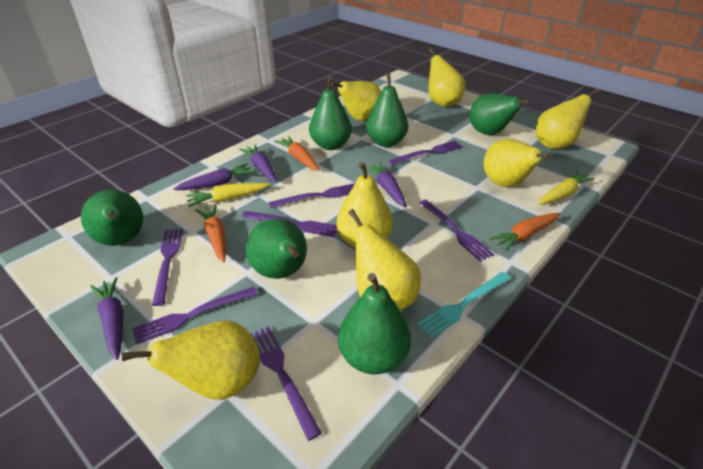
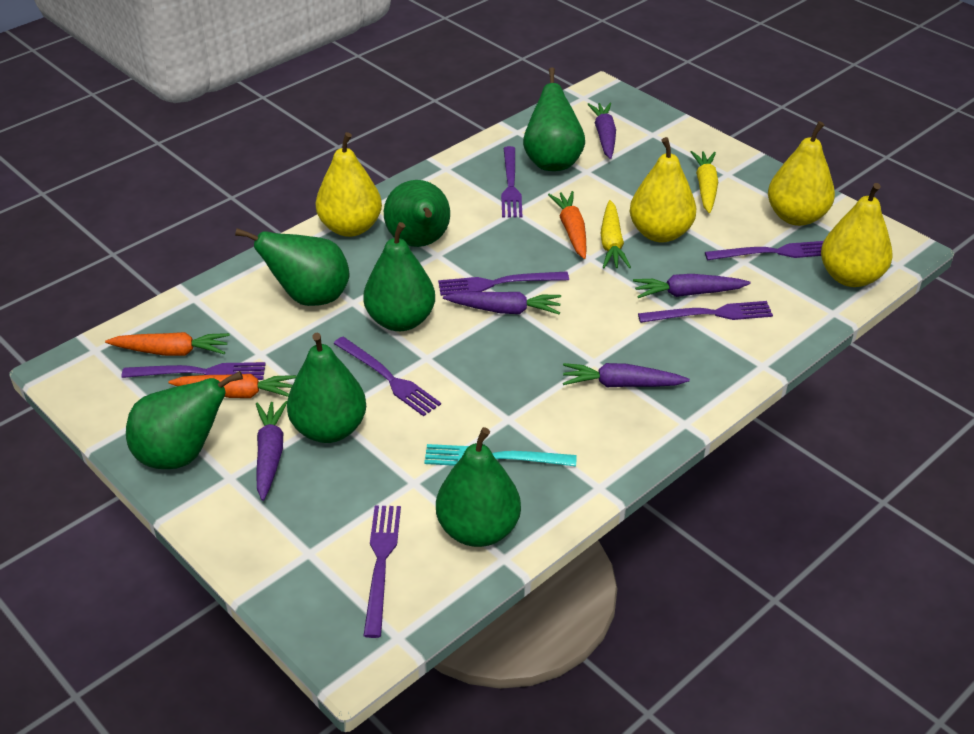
green pear: [81,190,143,246] [246,218,307,279] [309,77,352,150] [338,273,411,374] [366,73,408,147] [470,93,531,135] = 6 -> [126,371,243,469] [235,228,350,306] [287,333,366,443] [363,222,435,331] [384,180,450,247] [436,427,521,547] [523,67,585,171] = 7
purple carrot: [90,277,124,360] [173,163,255,190] [239,144,277,183] [365,162,407,207] = 4 -> [256,401,287,501] [443,292,561,314] [563,363,690,387] [587,103,616,159] [633,274,751,298] = 5
yellow pear: [122,320,260,400] [331,81,381,121] [337,161,393,248] [348,209,421,310] [429,48,466,107] [484,139,551,187] [536,88,600,149] = 7 -> [316,132,382,237] [630,137,696,242] [768,121,835,226] [821,183,892,287] = 4

